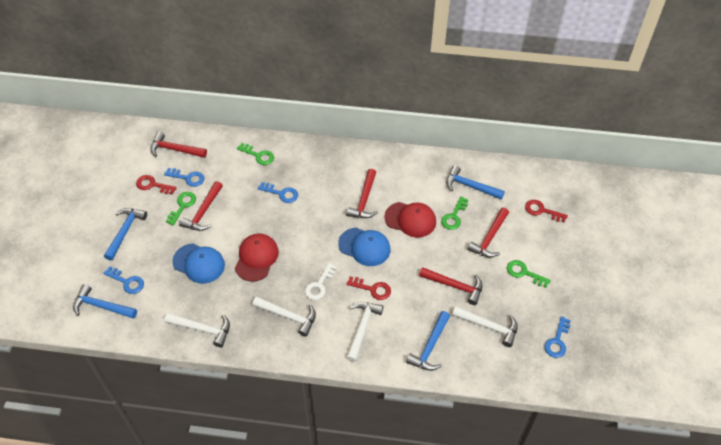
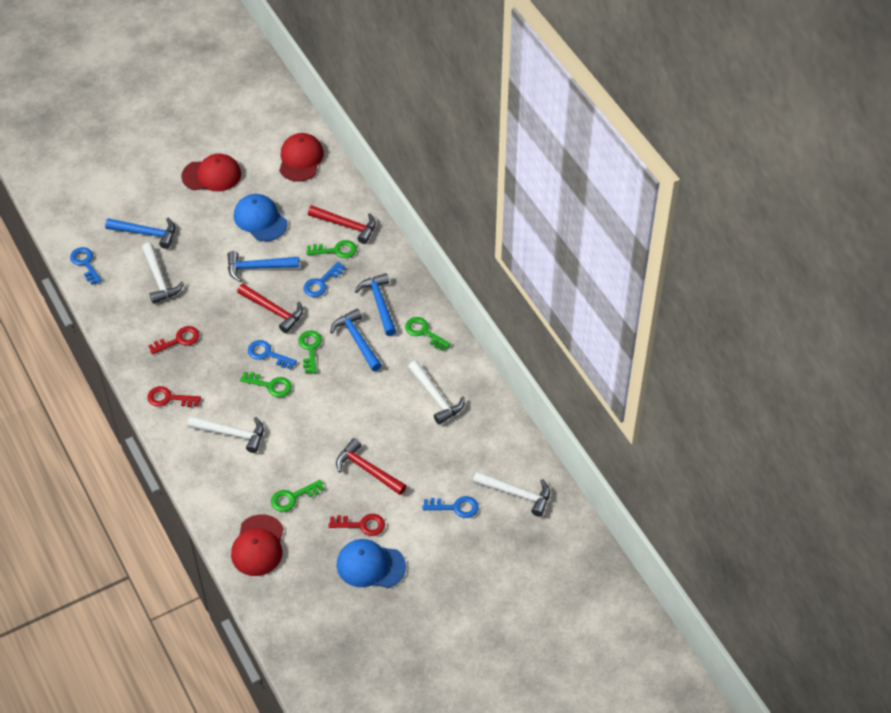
green key: [166,192,196,226] [237,143,274,165] [441,196,468,230] [507,260,551,288] = 4 -> [240,372,292,397] [271,480,325,512] [298,330,322,373] [306,240,357,258] [405,317,451,351] = 5
red cap: [235,233,279,282] [384,202,436,238] = 2 -> [181,154,241,191] [231,514,284,576] [279,133,324,181] = 3
red hammer: [150,132,207,158] [179,181,223,231] [346,169,378,218] [419,267,483,305] [467,208,509,258] = 5 -> [237,284,303,333] [308,205,376,244] [336,438,407,495] = 3
white key: [305,263,337,300] = 1 -> none = 0

